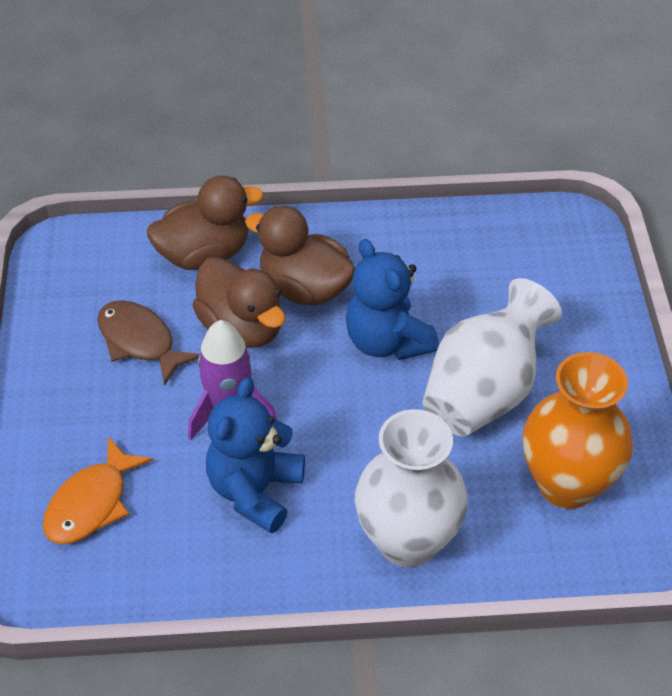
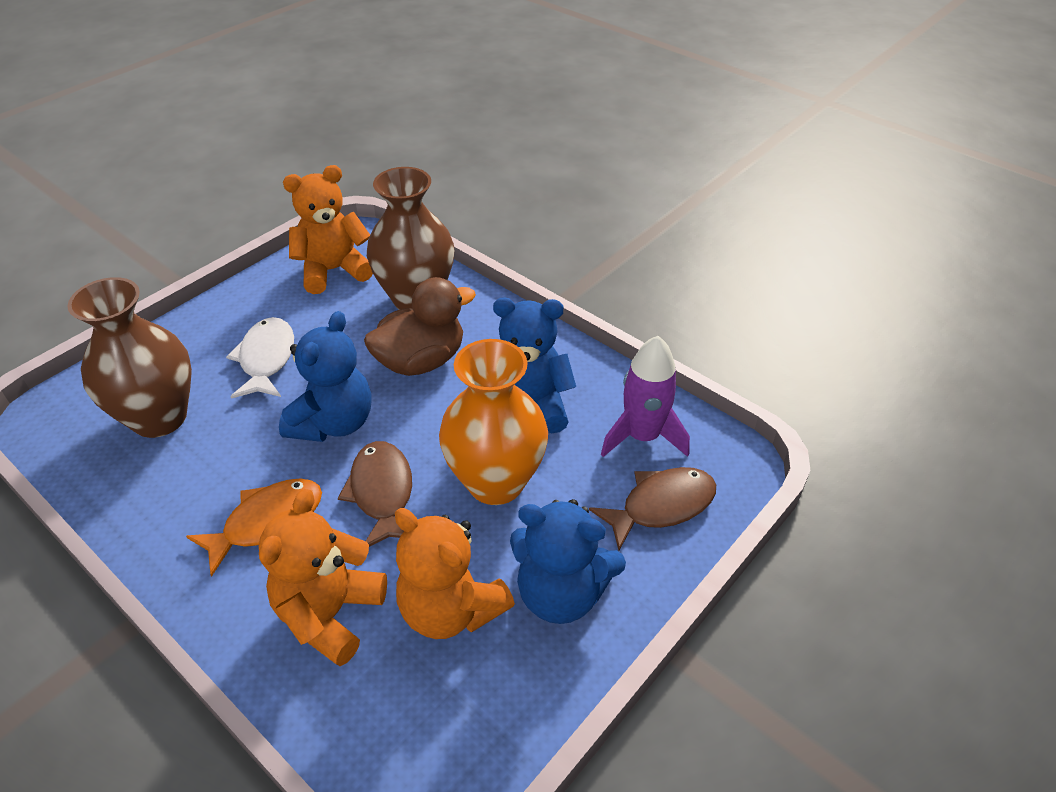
blue teddy bear: [206,377,305,534] [345,239,439,360] = 2 -> [279,311,371,442] [493,297,576,433] [510,499,626,624] = 3
brown duck: [147,176,264,270] [192,257,285,348] [245,206,355,306] = 3 -> [364,277,476,376] = 1
brown fish: [97,300,200,386] = 1 -> [338,441,412,547] [589,467,716,550] = 2
brown vase: none = 0 -> [67,277,192,438] [367,167,454,310] = 2
orange teddy bear: none = 0 -> [259,489,387,666] [283,165,373,294] [395,508,515,639] = 3
white fish: none = 0 -> [226,317,294,399] = 1
white vase: [355,409,468,567] [422,278,562,436] = 2 -> none = 0

